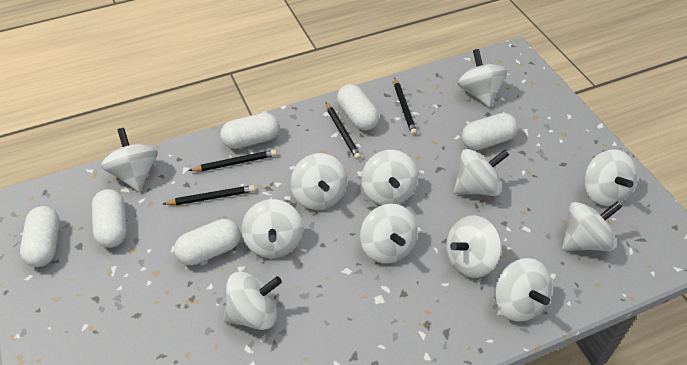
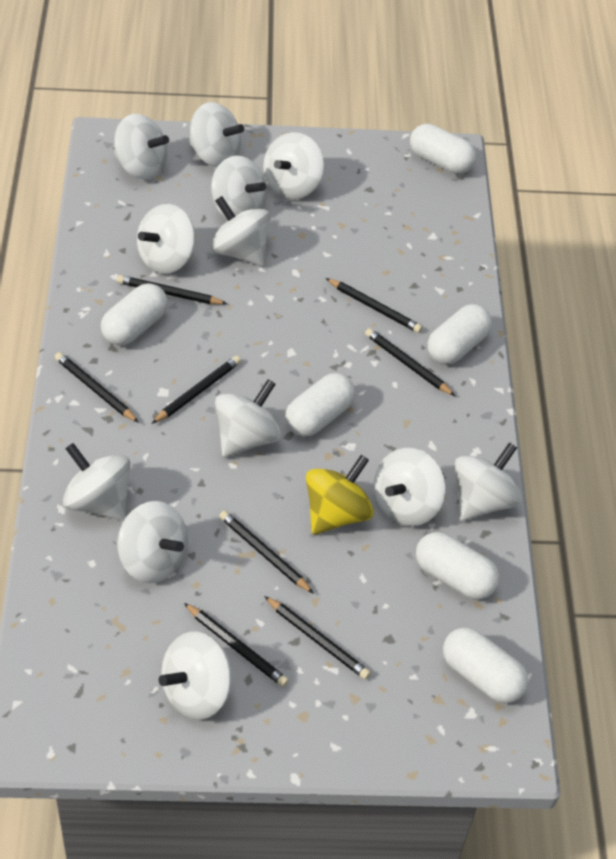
black pencil: [163,185,255,205] [188,150,277,171] [326,102,361,160] [394,77,417,135] = 4 -> [55,352,139,423] [117,275,227,304] [152,356,241,424] [184,603,289,687] [219,511,314,594] [264,596,371,680] [326,278,422,333] [365,328,455,396] = 8
yellow spinning top: none = 0 -> [306,455,374,535] = 1

